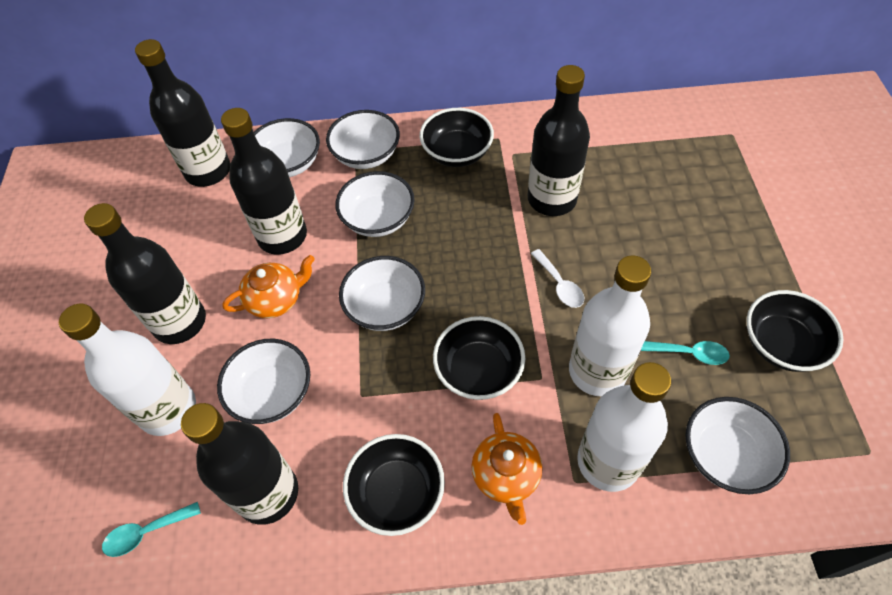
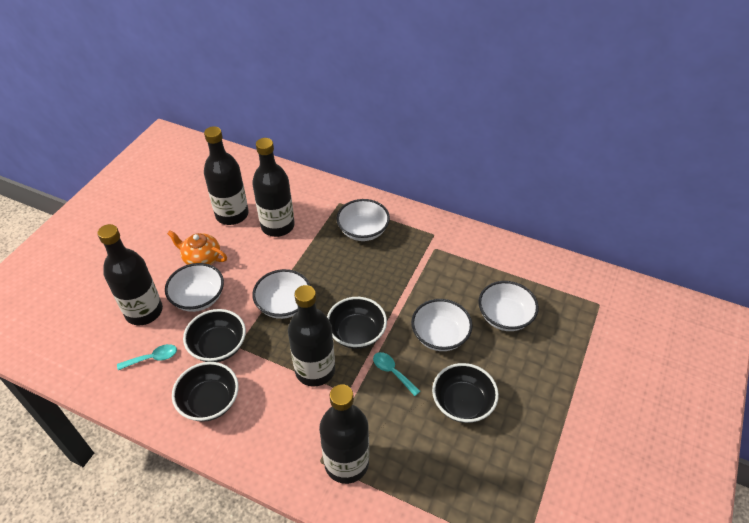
orange teapot: [222,255,315,318] [471,413,543,525] = 2 -> [167,230,227,265] = 1
white bottle: [59,304,196,436] [569,255,651,396] [577,362,671,492] = 3 -> none = 0
white bowl: [217,339,310,424] [254,118,320,177] [326,110,400,169] [335,171,415,237] [339,256,425,331] [685,397,790,494] = 6 -> [165,263,224,312] [252,269,311,319] [336,199,390,241] [411,299,473,351] [478,281,539,331] = 5
white spoon: [531,249,584,308] = 1 -> none = 0

